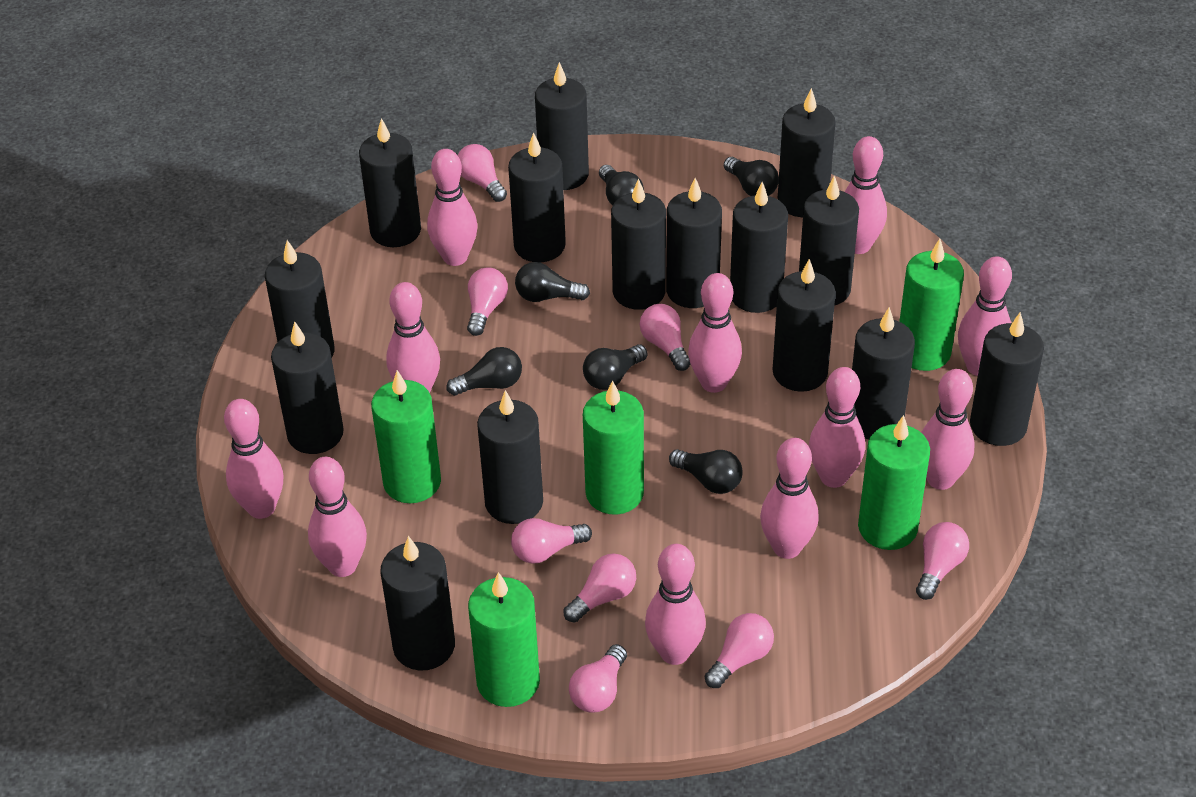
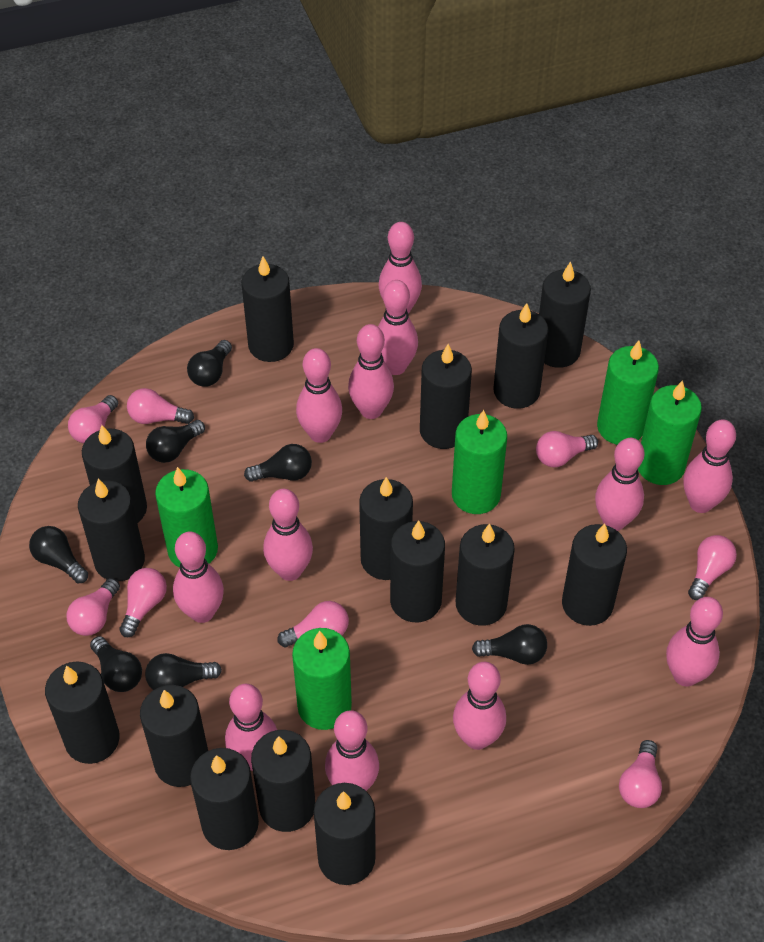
black light bulb: [447,347,522,396] [515,262,590,302] [583,344,648,390] [599,165,644,205] [669,449,743,494] [724,157,779,196] = 6 -> [29,526,88,584] [90,636,142,692] [145,653,222,690] [146,420,205,463] [187,340,232,387] [244,444,312,482] [472,624,547,665] = 7
pink bowling pin: [224,399,283,519] [308,457,367,577] [386,282,440,393] [427,149,477,266] [645,544,706,665] [688,273,742,393] [760,438,819,559] [809,367,865,488] [845,136,887,254] [921,369,974,490] [958,256,1012,376] = 11 -> [173,532,224,623] [225,684,277,771] [263,489,313,581] [296,348,342,443] [325,710,379,791] [348,324,394,419] [378,280,418,375] [379,222,422,314] [453,662,506,750] [595,438,644,531] [666,597,723,686] [683,419,736,513] = 12

